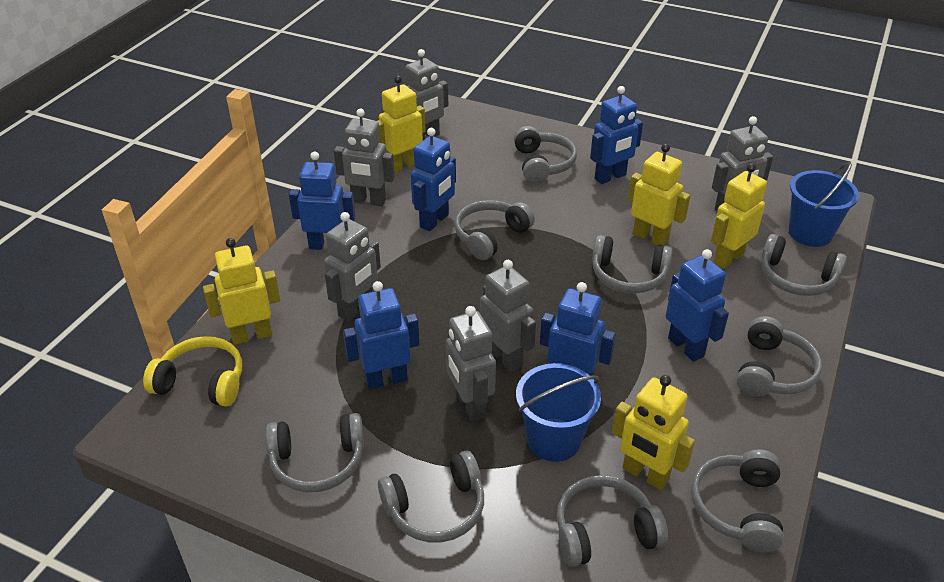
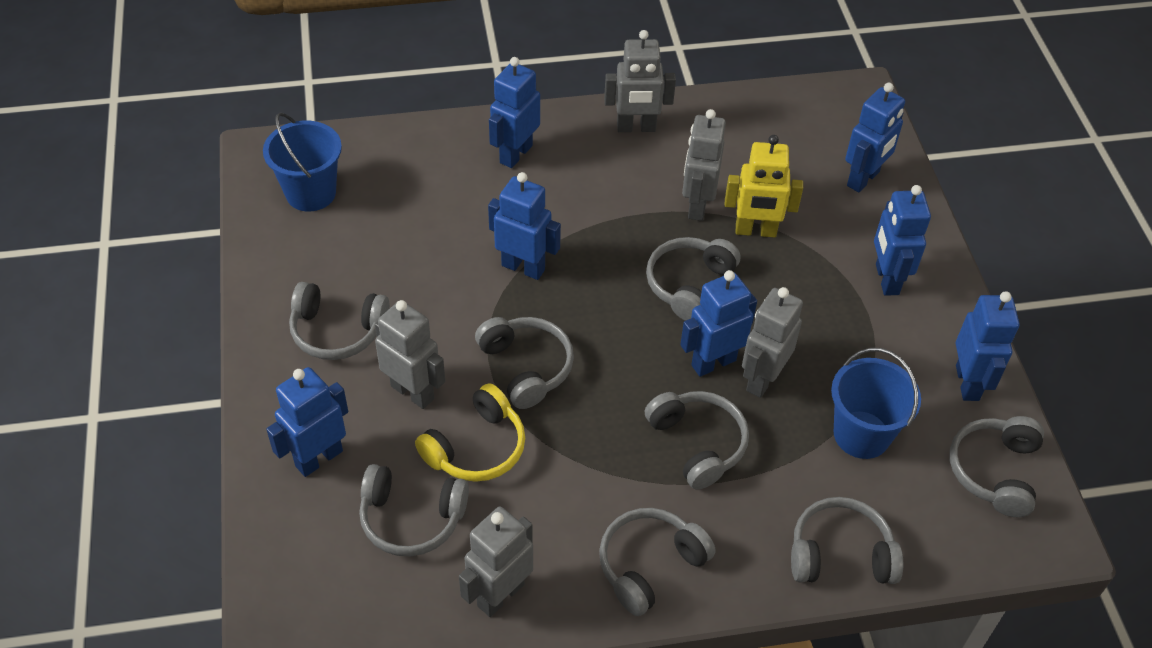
blue robot: [289,152,356,250] [343,281,420,390] [411,128,456,231] [540,282,616,376] [590,86,643,184] [666,249,729,362] = 6 -> [266,367,348,477] [488,172,561,280] [489,57,540,168] [680,270,757,377] [845,83,905,192] [874,185,931,296] [956,291,1019,401] = 7
grey headphones: [266,413,364,492] [378,451,484,543] [455,200,535,260] [514,126,577,183] [557,475,668,567] [592,235,673,293] [691,449,784,553] [737,316,822,397] [761,234,847,296] = 9 -> [289,282,390,360] [359,464,469,556] [475,317,574,409] [599,508,716,616] [645,391,749,490] [646,237,740,321] [791,497,903,584] [949,416,1044,517] = 8
grey robot: [324,212,381,322] [334,109,395,206] [405,49,448,140] [446,306,496,422] [480,260,536,372] [712,116,773,211] = 6 -> [375,300,445,409] [459,507,533,617] [604,30,676,132] [682,109,726,221] [742,287,803,398] = 5
yellow robot: [203,238,280,345] [377,76,426,173] [612,375,695,490] [628,144,690,246] [711,163,767,269] = 5 -> [725,135,803,238] = 1

